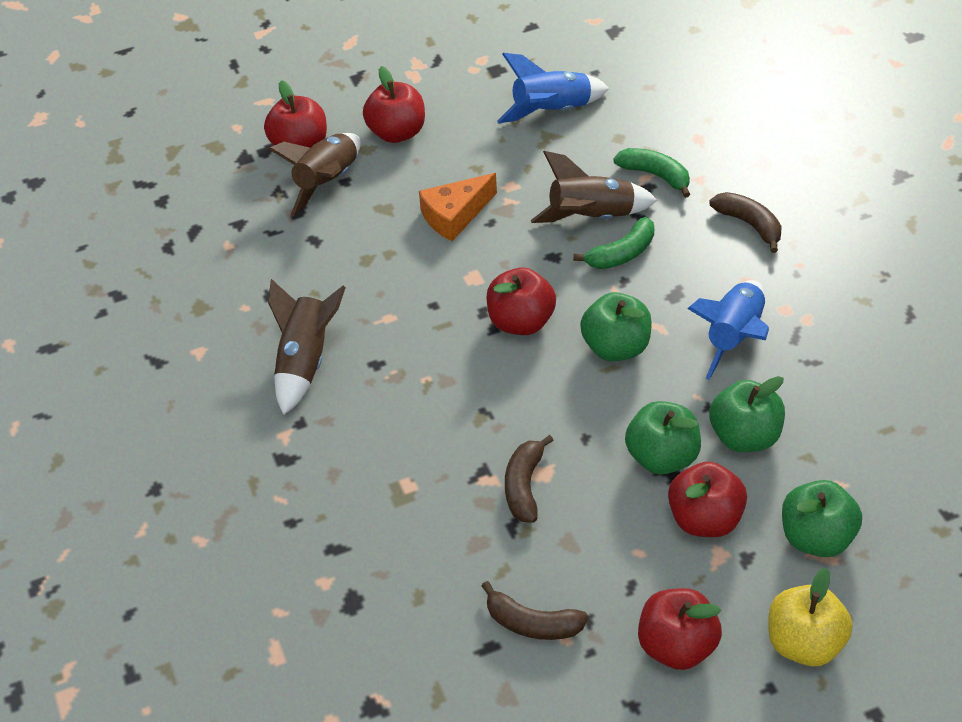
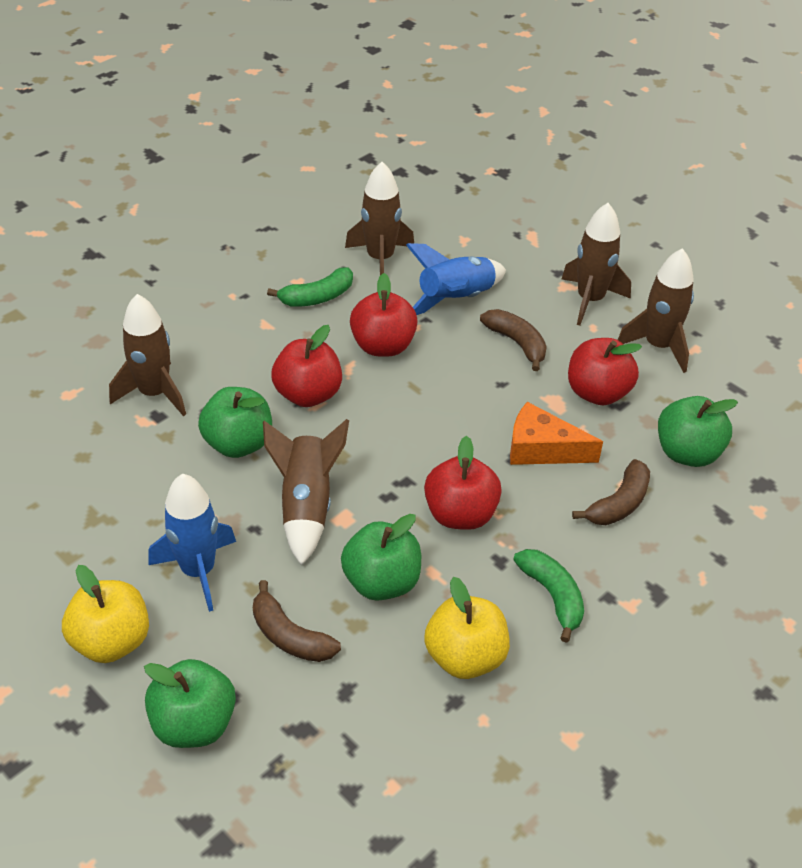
brown rocket: [268,279,346,415] [269,133,361,217] [531,151,657,223] = 3 -> [109,294,186,416] [263,419,349,566] [345,162,414,275] [561,203,631,326] [618,248,694,373] = 5
red apple: [264,80,327,148] [363,66,425,143] [486,267,556,335] [638,588,722,670] [668,462,747,537] = 5 -> [271,325,342,407] [350,273,418,357] [424,436,502,530] [568,338,642,405] = 4
yellow apple: [768,568,853,666] = 1 -> [62,565,149,663] [424,577,510,679] = 2

